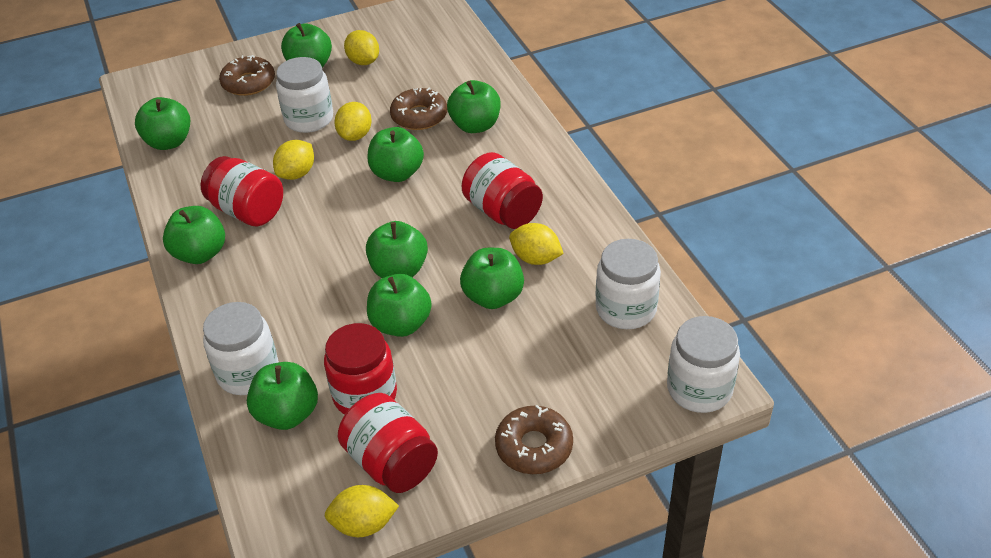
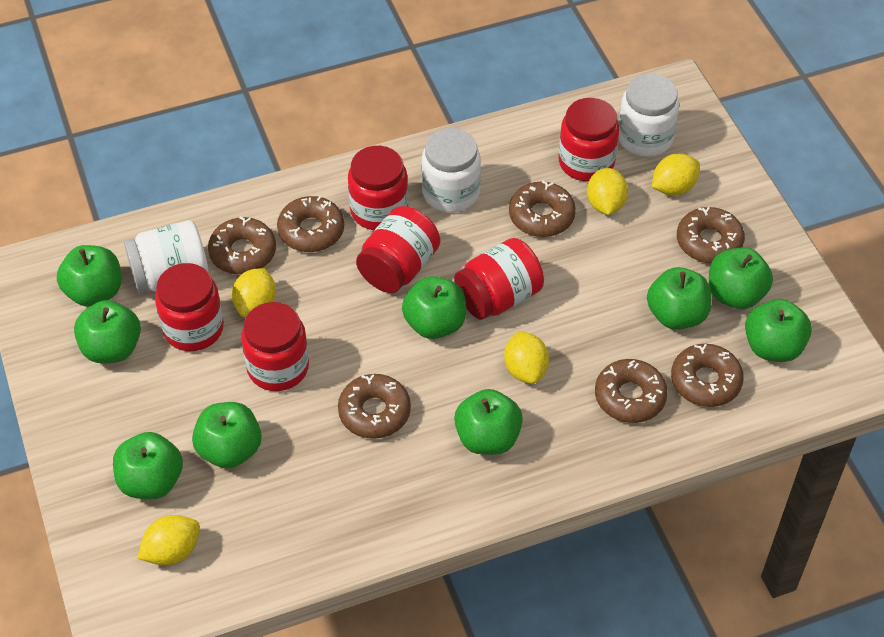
brown donut: [219,55,275,96] [390,88,447,130] [495,405,573,474] = 3 -> [208,216,276,274] [277,196,344,252] [338,374,411,439] [509,181,576,237] [595,359,668,423] [671,344,744,407] [677,207,745,264] = 7
red jar: [201,156,283,226] [324,323,397,415] [338,393,438,493] [462,152,543,229] = 4 -> [155,263,224,351] [241,302,309,391] [348,146,408,230] [356,206,440,293] [454,238,544,320] [559,98,619,181] = 6
white jar: [203,302,279,395] [276,57,333,133] [595,239,661,329] [667,316,740,413] = 4 -> [124,220,209,292] [422,128,481,213] [618,74,679,157] = 3

